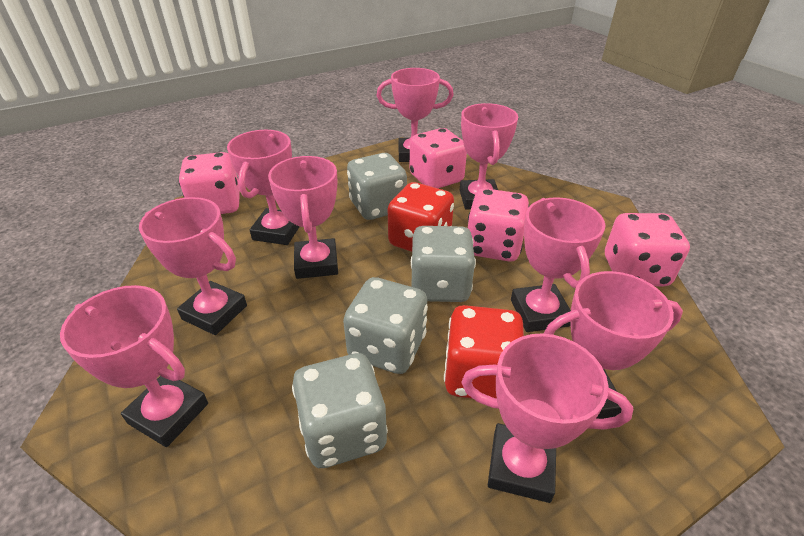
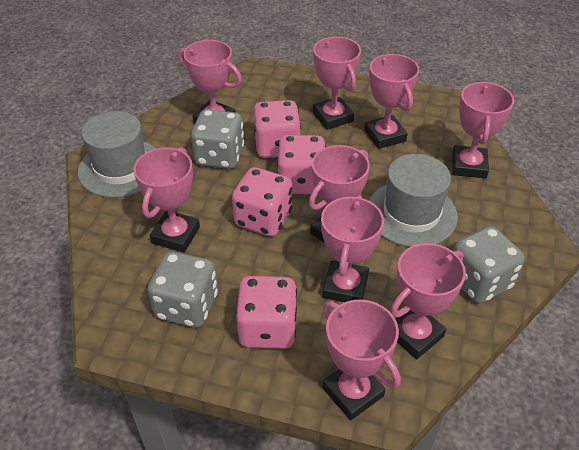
grey dice: [292,353,388,468] [343,277,428,374] [347,153,407,220] [411,226,476,302] = 4 -> [147,251,218,328] [191,109,244,169] [453,226,525,304] = 3
grey hat: none = 0 -> [78,111,156,198] [369,154,458,247] = 2
red dice: [388,182,454,252] [444,305,524,399] = 2 -> none = 0

